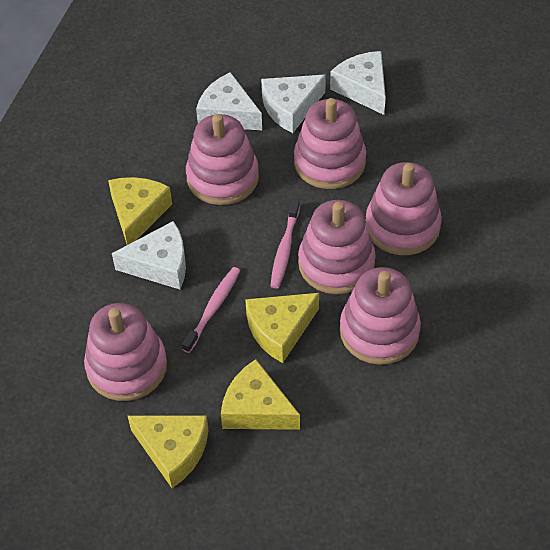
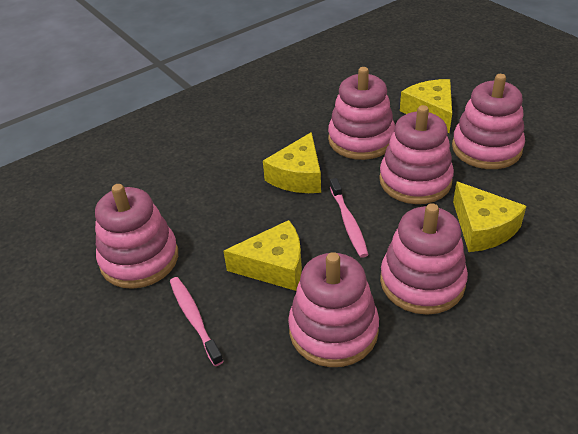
white cheese: [112,221,186,289] [196,72,262,130] [261,75,326,133] [330,51,386,115] = 4 -> none = 0

